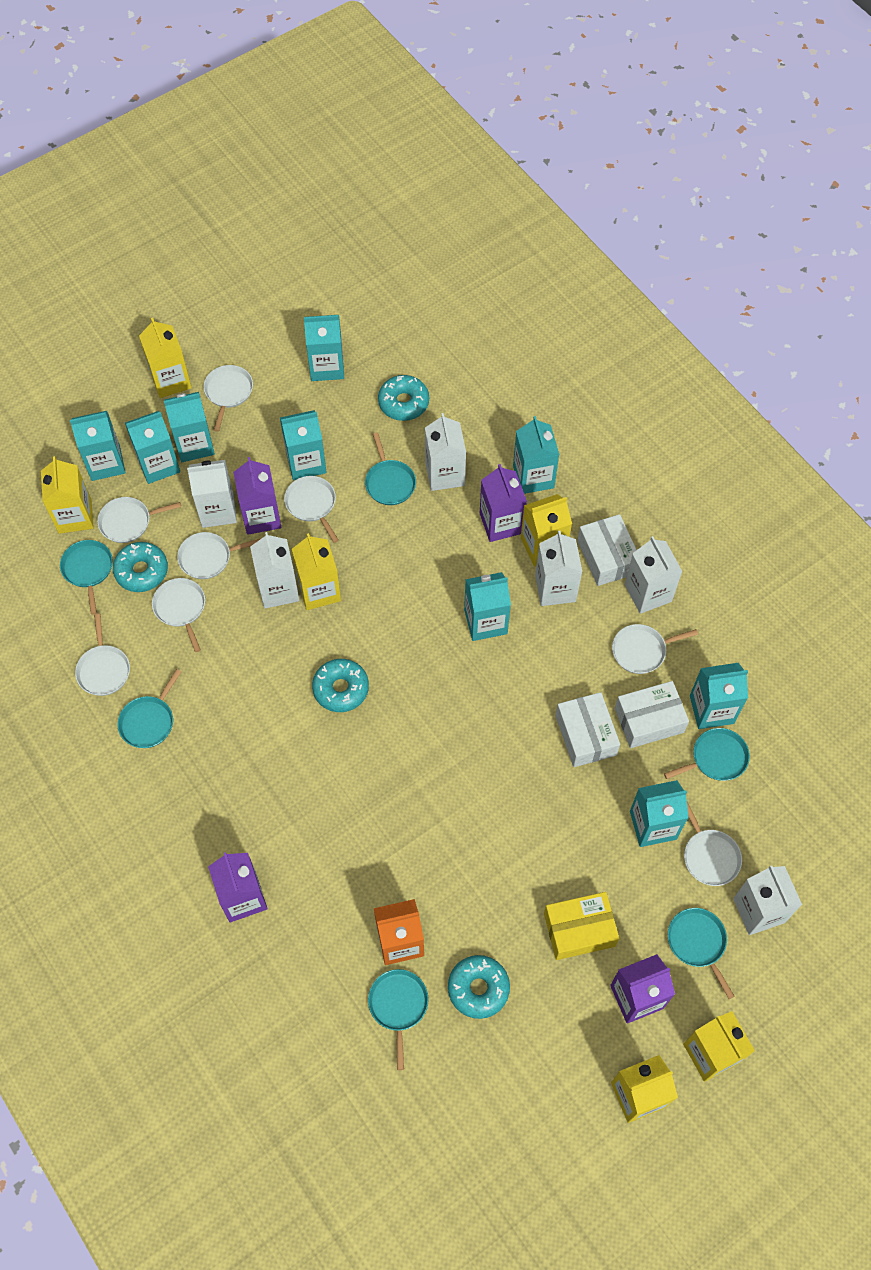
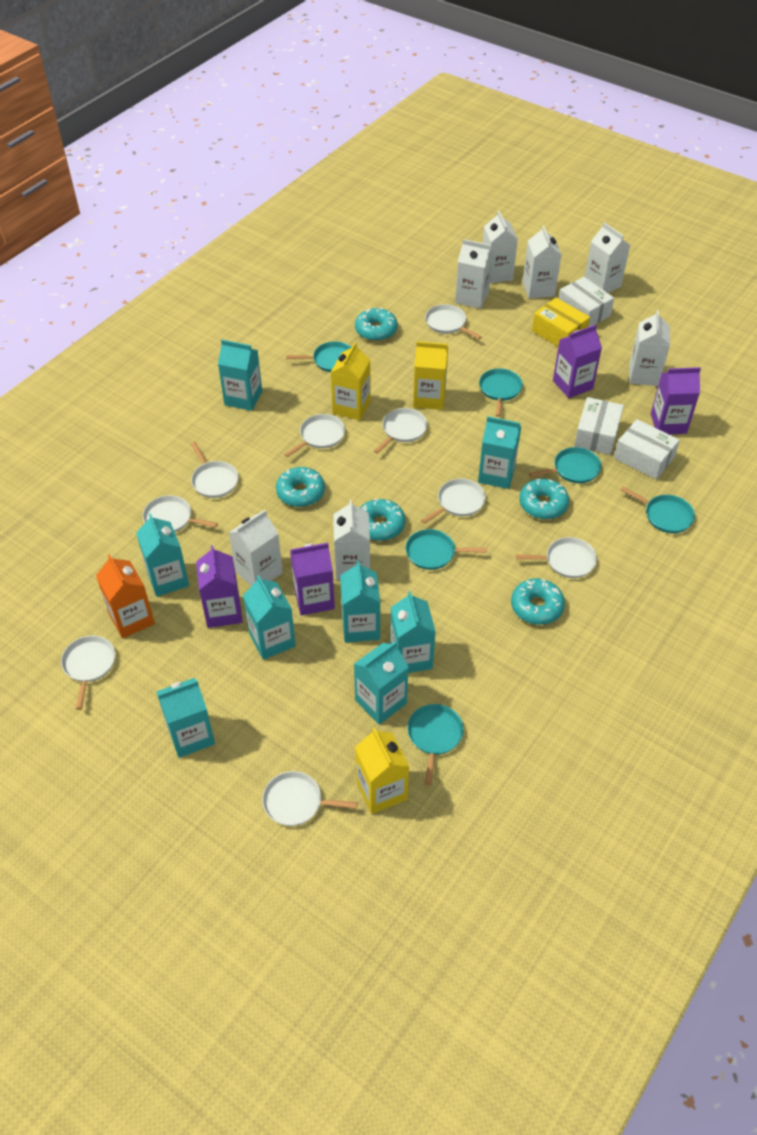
turquoise carton: [70,411,126,481] [125,411,180,484] [164,392,215,462] [280,410,327,480] [304,315,344,381] [464,572,511,641] [513,416,559,494] [630,780,689,847] [690,663,748,729] = 9 -> [136,513,189,597] [156,678,215,758] [218,340,262,411] [243,575,296,660] [340,560,380,643] [354,641,408,725] [390,591,436,673] [478,416,521,489] = 8
turquoise donut: [113,542,168,592] [312,659,369,712] [378,375,429,421] [448,955,510,1019] = 4 -> [276,467,325,507] [355,307,398,341] [360,499,405,541] [511,579,565,625] [519,478,569,519] = 5
white carton: [187,460,237,528] [250,532,300,608] [425,413,466,491] [535,531,582,606] [625,536,683,614] [733,866,802,935] = 6 -> [228,510,283,586] [333,500,370,580] [455,239,493,309] [483,211,518,283] [523,225,561,299] [585,222,630,293] [629,310,670,386] = 7
white pan: [75,613,130,696] [97,497,181,543] [152,578,205,652] [177,532,260,579] [204,365,253,432] [284,476,339,543] [612,624,698,674] [684,802,742,886] = 8 -> [61,635,115,710] [143,495,218,532] [191,442,238,498] [262,771,358,826] [284,414,345,457] [374,408,427,454] [421,479,486,524] [425,304,481,339] [516,537,597,578] = 9
yellow carton: [41,456,94,534] [139,318,192,398] [292,533,341,610] [521,494,572,566] [611,1055,678,1123] [683,1011,755,1082] = 6 -> [330,342,371,420] [355,727,409,814] [413,341,448,410] = 3

